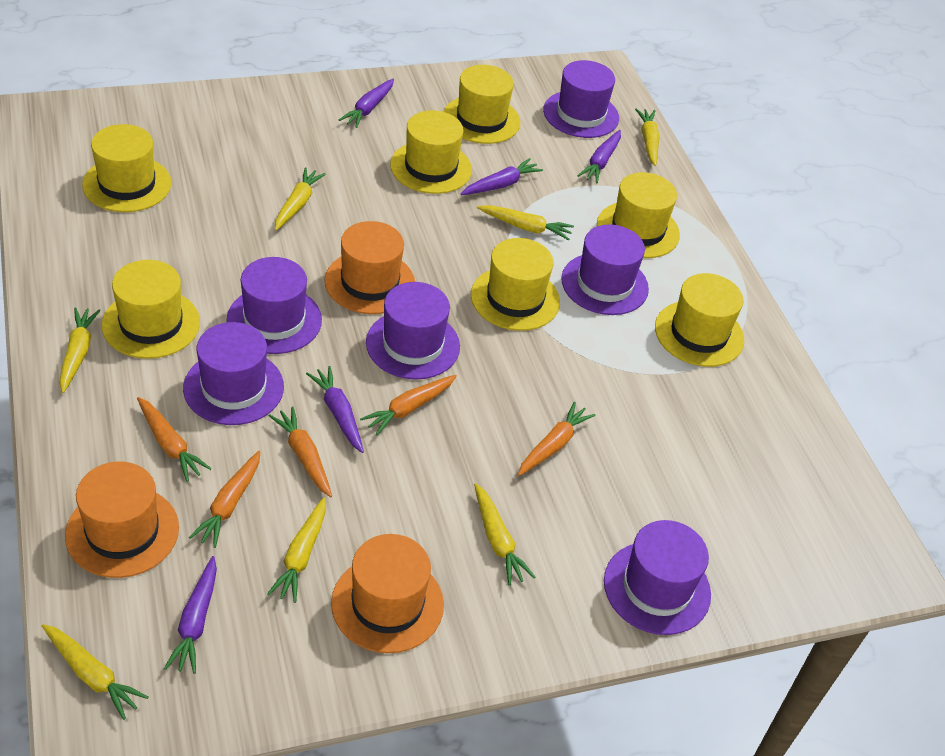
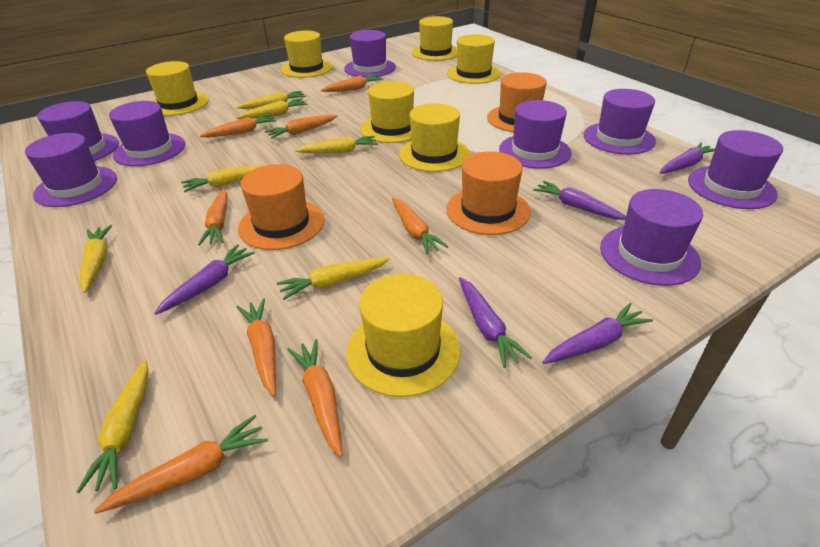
orange carrot: [137,397,212,482] [189,451,260,548] [269,407,332,497] [360,375,457,435] [518,402,596,476] = 5 -> [94,415,268,514] [198,188,228,246] [200,114,277,137] [237,298,276,396] [265,115,338,139] [287,339,343,457] [321,75,383,92] [392,197,448,254] = 8
purple hat: [183,322,284,425] [227,257,322,354] [366,282,460,380] [543,60,619,138] [561,224,649,315] [604,520,711,635] = 6 -> [25,133,117,207] [37,101,119,161] [109,101,185,166] [344,30,396,78] [499,100,571,169] [583,89,656,155] [600,189,703,286] [688,130,783,209] = 8

